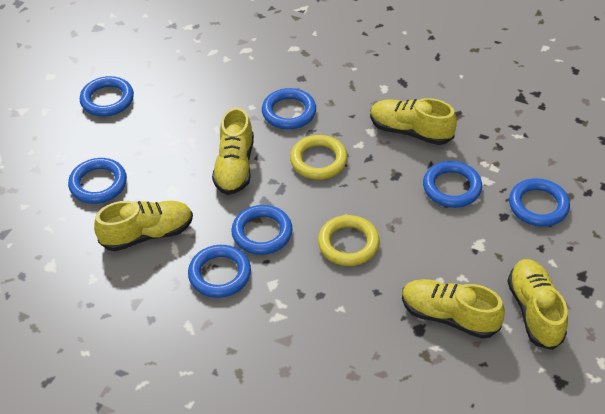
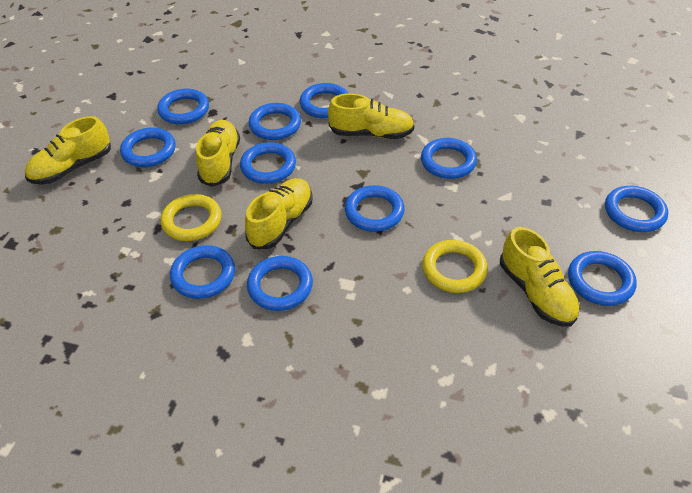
blue ring: [68,158,127,204] [80,76,134,116] [188,245,251,298] [231,205,293,255] [262,88,316,129] [423,161,482,208] [509,178,570,227] = 7 -> [120,128,176,167] [157,89,209,124] [170,245,235,299] [240,142,296,184] [247,256,313,311] [249,103,301,140] [300,83,349,118] [345,185,405,232] [421,138,477,179] [568,251,637,306] [605,186,668,232] = 11

